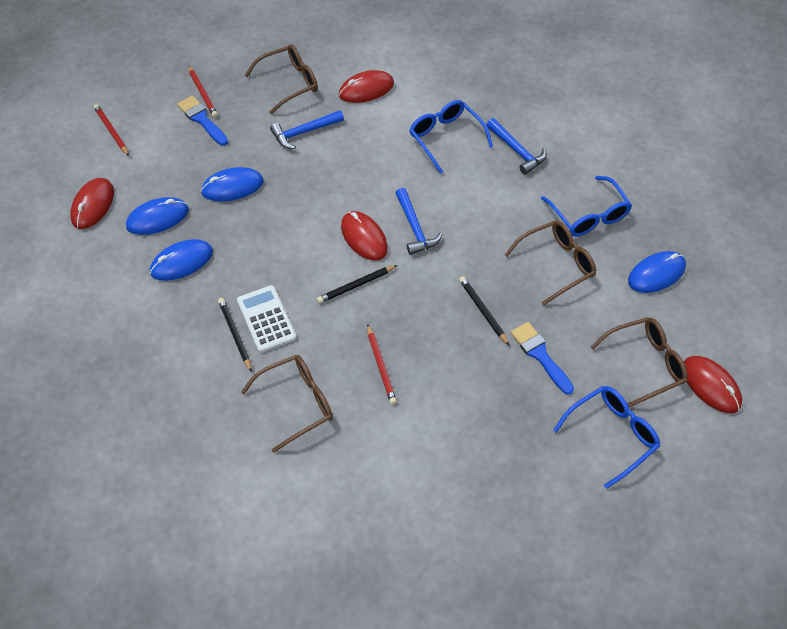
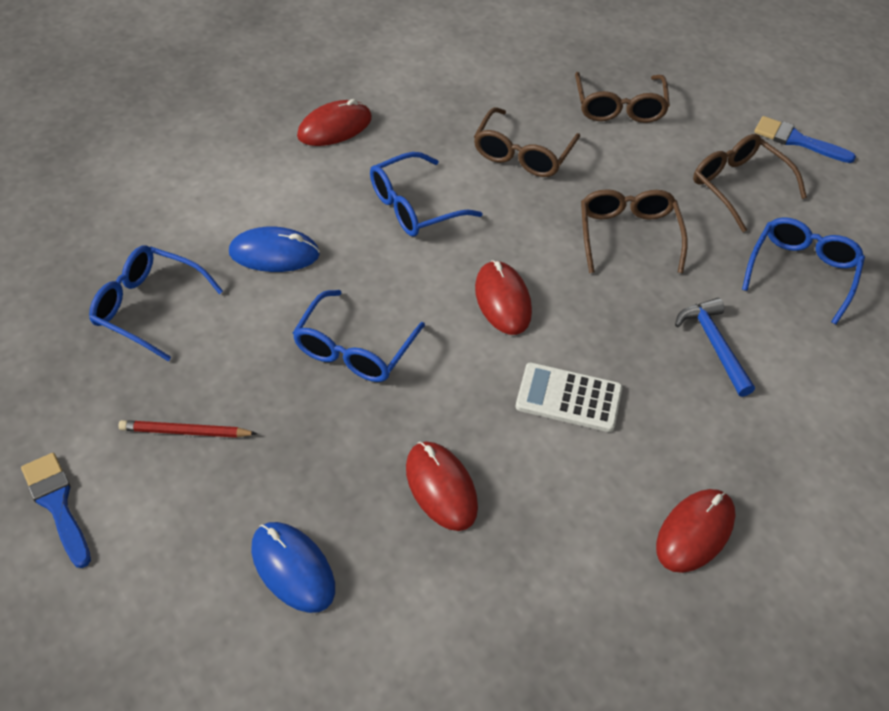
black pencil: [218,298,252,372] [317,265,397,303] [459,276,509,345] = 3 -> none = 0
blue glasses: [409,100,493,174] [541,176,632,236] [553,386,660,489] = 3 -> [89,245,223,361] [293,290,425,382] [370,152,483,236] [742,217,865,325] = 4
blue hammer: [270,110,344,149] [396,188,442,255] [486,118,547,175] = 3 -> [675,298,755,397] = 1
blue mouse: [126,197,189,235] [150,239,213,281] [201,167,263,202] [628,251,686,293] = 4 -> [229,227,320,272] [251,522,335,613] = 2
red pencil: [93,104,129,156] [188,65,218,117] [367,324,397,405] = 3 -> [118,420,257,438] = 1

